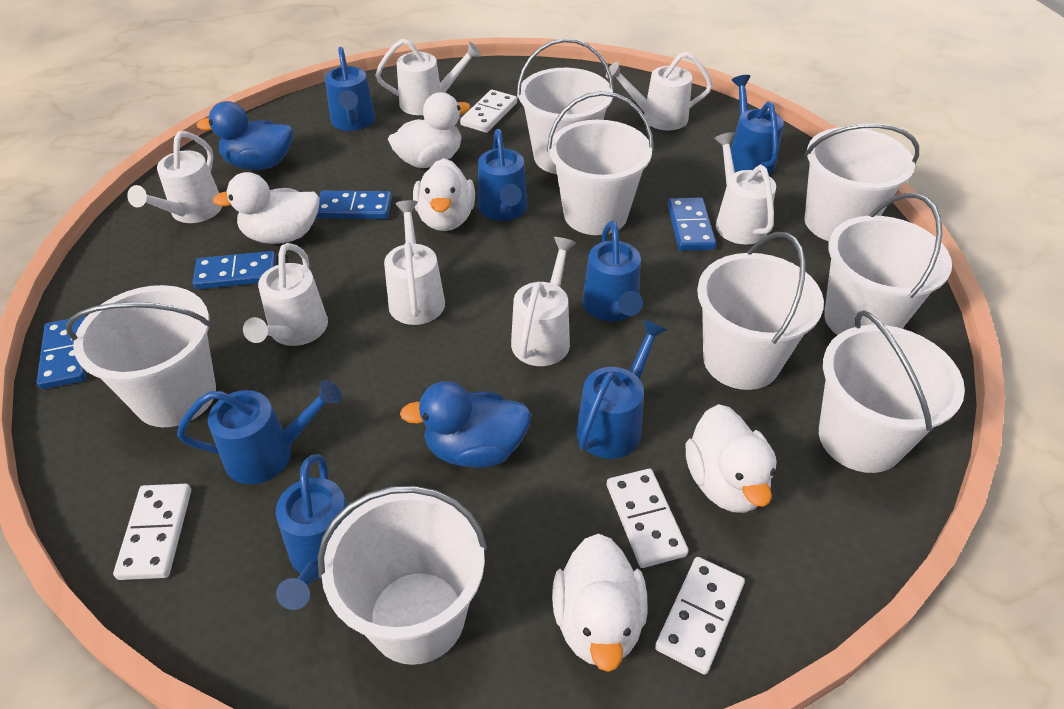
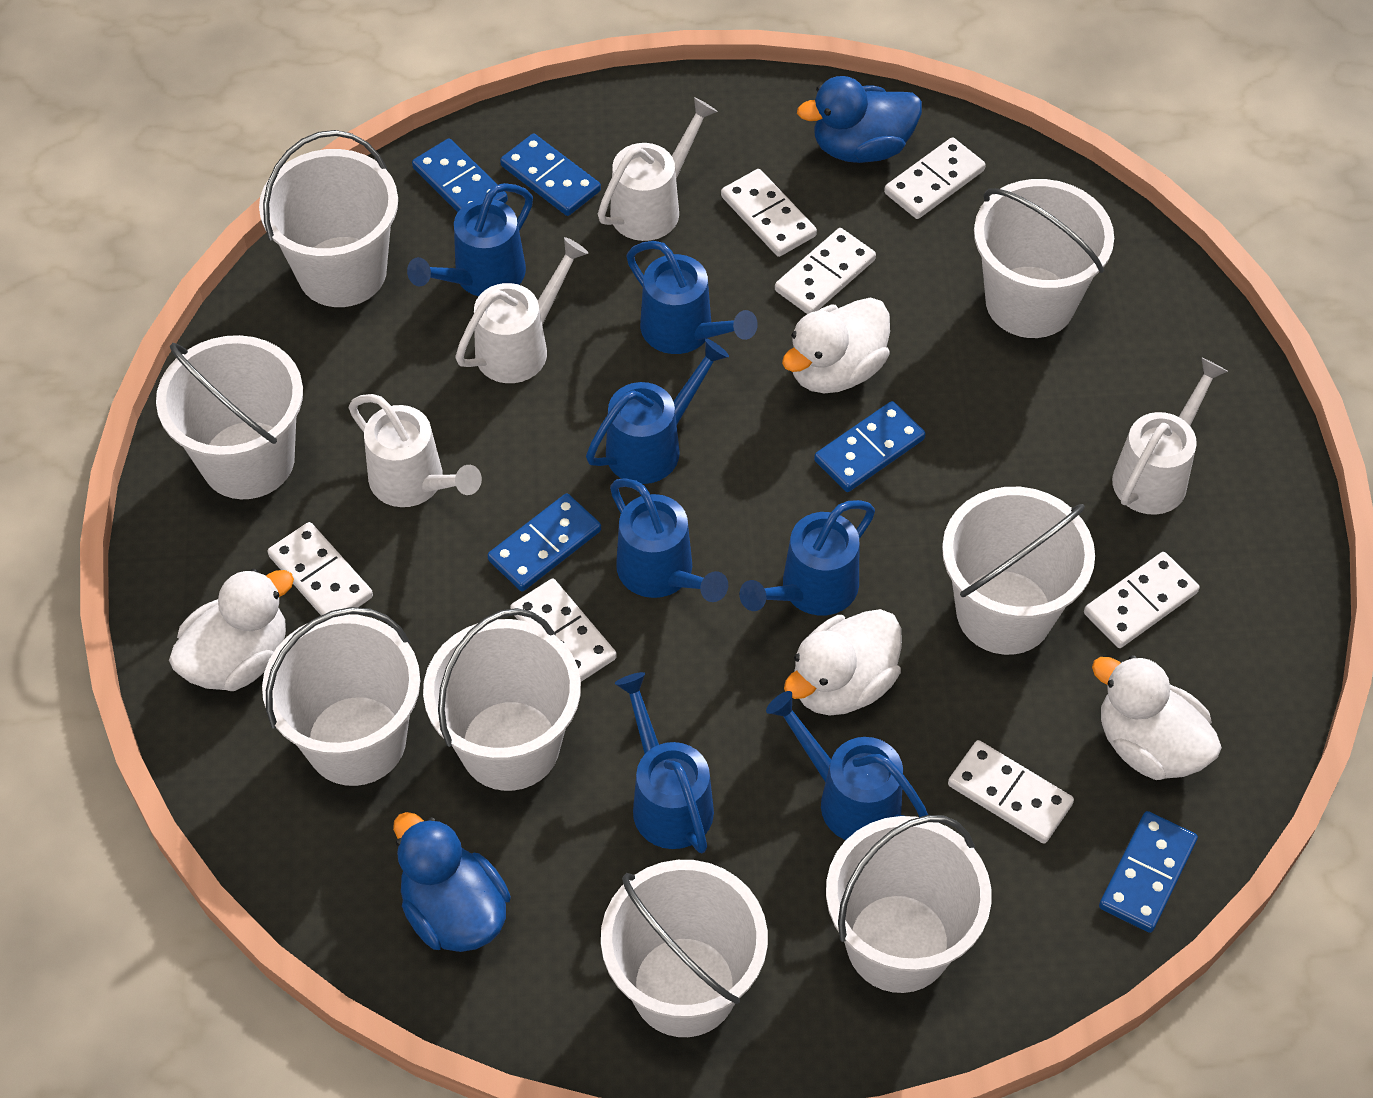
blue domino: [37,316,87,389] [193,251,276,290] [316,191,392,219] [667,197,716,251] = 4 -> [412,138,508,212] [487,493,601,591] [500,134,601,216] [814,401,926,492] [1099,811,1198,933] = 5
white domino: [113,484,191,580] [460,90,517,133] [607,469,689,568] [655,557,745,675] = 4 -> [268,522,373,615] [510,579,617,682] [721,169,817,257] [775,228,876,314] [884,137,986,219] [948,740,1074,844] [1084,552,1200,648] = 7
white duck: [212,172,320,244] [388,92,471,168] [413,158,475,231] [552,534,648,672] [685,404,777,513] = 5 -> [169,569,294,691] [782,298,890,393] [784,609,902,716] [1092,655,1222,780] = 4
white watering can: [127,131,223,223] [243,243,328,346] [376,39,481,115] [384,200,445,325] [511,237,576,366] [606,52,713,130] [714,132,776,245] = 7 -> [349,394,482,507] [455,237,588,383] [598,97,718,241] [1112,357,1228,515] = 4

